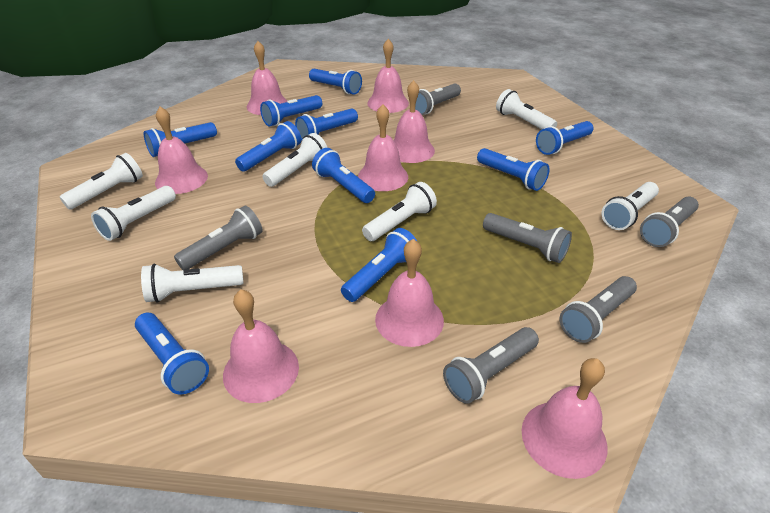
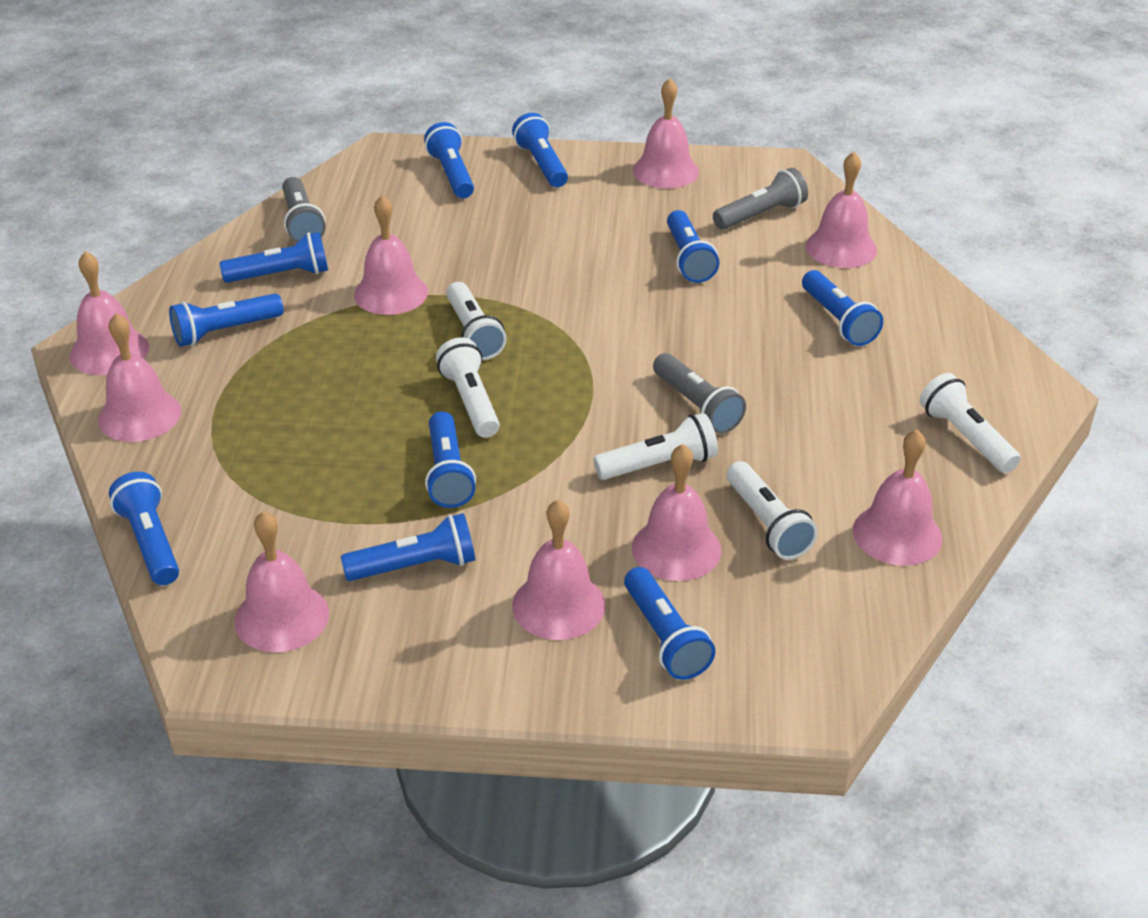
grey flashlight: [174,205,263,270] [415,84,461,115] [443,327,539,404] [483,213,572,263] [560,276,637,343] [640,197,699,247] = 6 -> [282,177,325,243] [653,353,746,434] [713,168,808,230] = 3
pink bell: [155,107,208,194] [223,290,299,403] [247,41,287,115] [358,104,408,191] [367,39,409,113] [375,239,444,347] [394,80,435,163] [522,358,608,479] = 8 -> [70,251,149,375] [98,313,181,442] [235,511,329,652] [354,195,428,315] [512,499,605,640] [632,444,721,581] [633,78,699,189] [806,152,877,268] [853,429,943,566] = 9
white flashlight: [60,153,143,210] [91,186,176,241] [141,264,243,303] [263,133,327,187] [362,182,437,241] [496,89,557,129] [602,182,659,230] = 7 -> [436,337,500,438] [446,282,507,360] [594,413,718,480] [727,461,818,560] [920,373,1021,473] = 5

